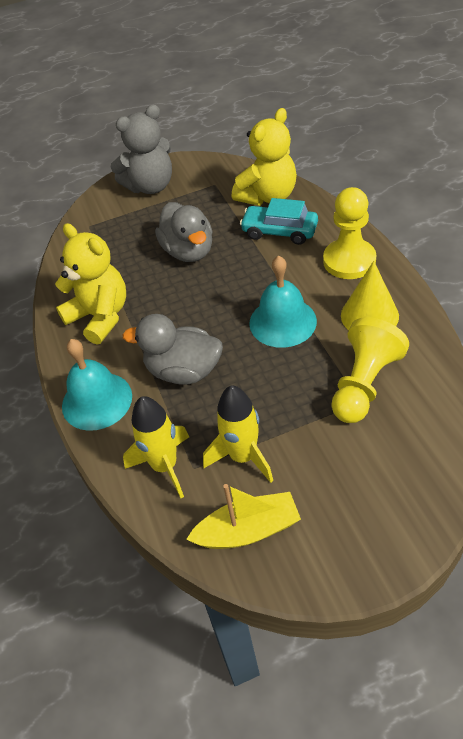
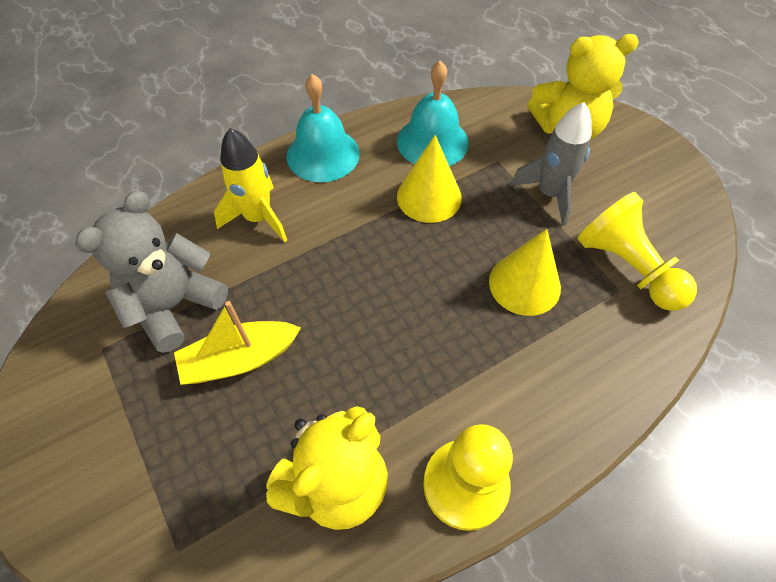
grey duck: [123,314,223,385] [155,202,213,262] = 2 -> none = 0
grey rocket: none = 0 -> [510,102,592,226] = 1
turquoise car: [240,198,318,245] = 1 -> none = 0
yellow cone: [341,261,399,330] = 1 -> [397,135,462,223] [489,229,561,316] = 2
yellow rocket: [123,396,189,498] [203,385,273,483] = 2 -> [214,128,287,242] = 1

